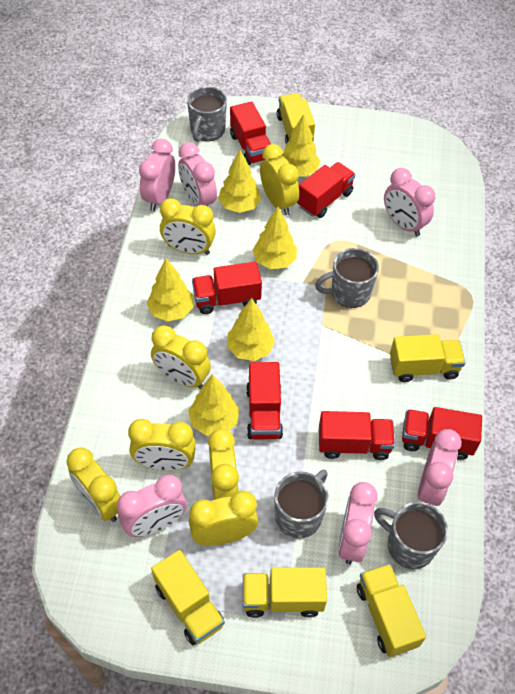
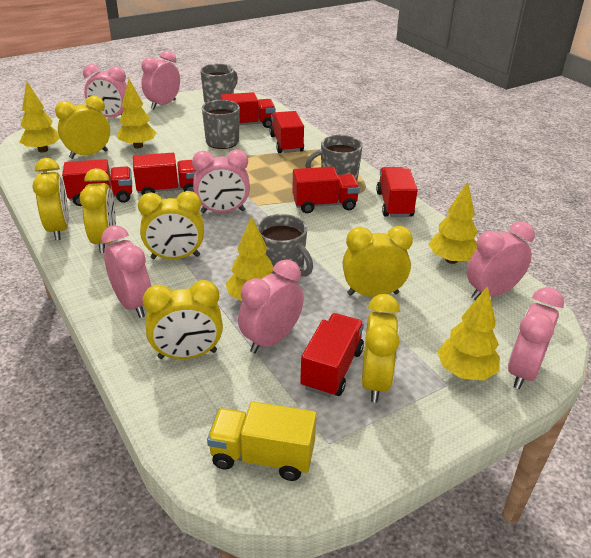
pink clock: [117,475,187,537] [139,139,175,211] [178,142,217,206] [338,482,378,565] [384,168,435,236] [418,429,462,506] = 6 -> [83,64,127,117] [101,225,151,318] [141,51,180,109] [192,149,250,213] [238,259,304,354] [467,222,535,300] [508,287,564,389] = 7
red truck: [192,262,262,314] [230,101,271,165] [246,362,283,440] [297,162,356,218] [319,411,395,460] [402,407,482,460] = 6 -> [62,159,132,206] [133,153,196,195] [221,92,276,128] [269,111,304,153] [292,167,360,213] [300,313,364,397] [376,167,418,217] = 7
yellow tree: [147,258,193,322] [188,374,239,436] [218,150,261,213] [227,298,275,361] [252,207,297,269] [281,114,320,177] = 6 -> [20,82,60,153] [117,79,157,148] [226,216,273,302] [429,182,478,264] [437,286,500,381] = 5
yellow truck: [151,550,225,645] [243,567,327,618] [277,93,315,144] [357,564,426,657] [390,334,466,382] = 5 -> [207,402,317,481] = 1

